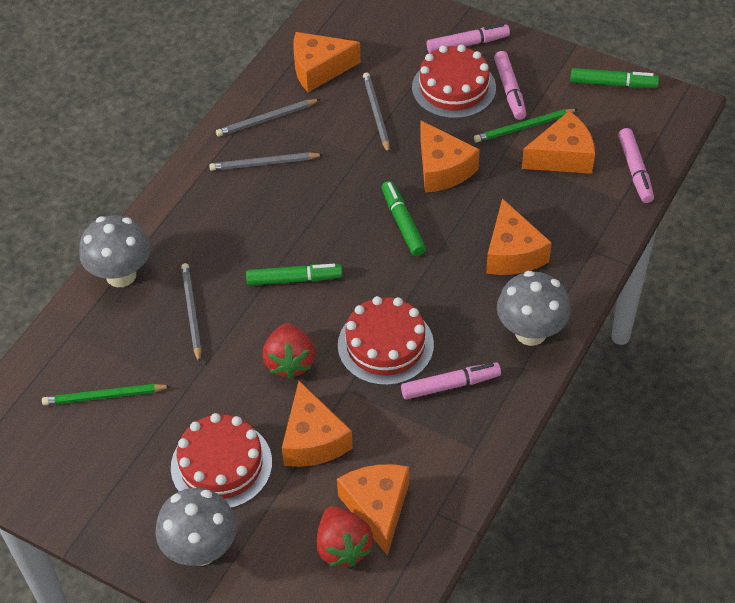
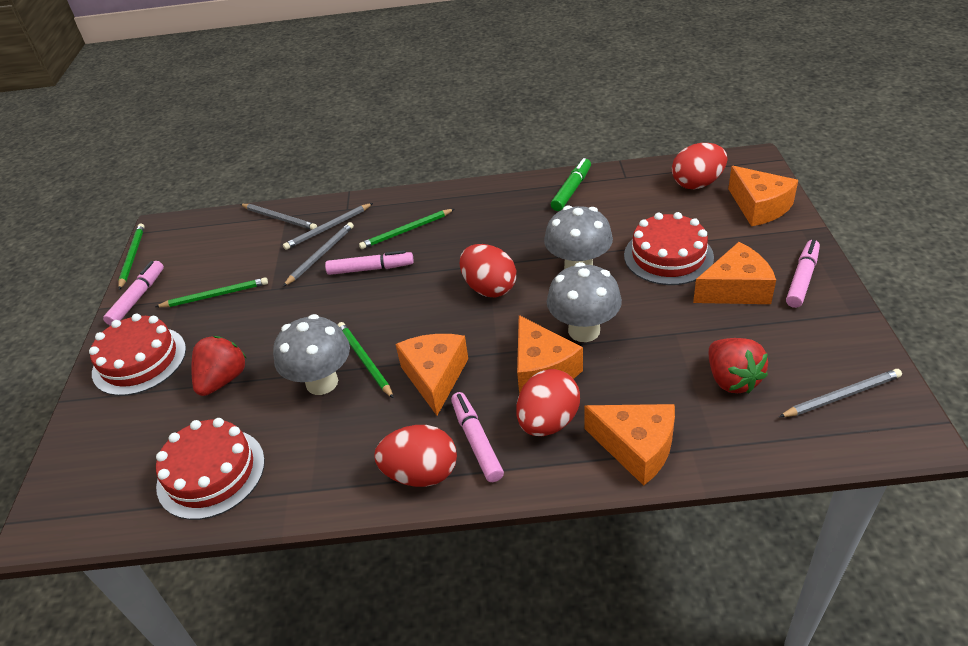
green marker: [246,264,343,286] [382,181,426,256] [570,68,659,88] = 3 -> [551,158,591,211] = 1
green pencil: [42,384,171,405] [474,109,578,142] = 2 -> [118,224,145,290] [155,277,268,307] [338,322,394,399] [359,209,454,249] = 4
orange cheese: [282,381,353,467] [293,32,361,92] [337,464,409,556] [420,121,480,193] [486,198,552,275] [522,111,595,174] = 6 -> [395,334,468,416] [517,315,583,394] [584,404,675,486] [693,242,776,304] [728,166,798,226] = 5
red egg: none = 0 -> [374,425,457,487] [460,244,516,297] [516,369,580,436] [672,143,727,189] = 4

